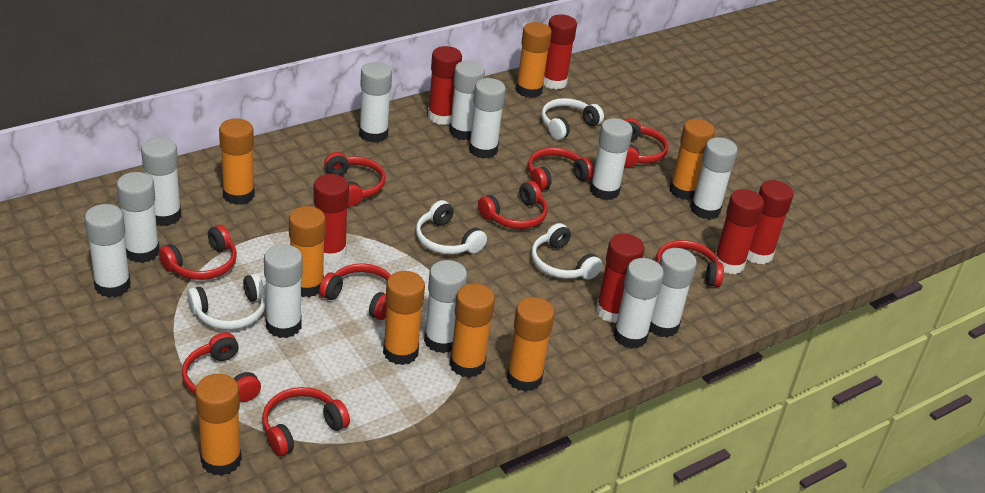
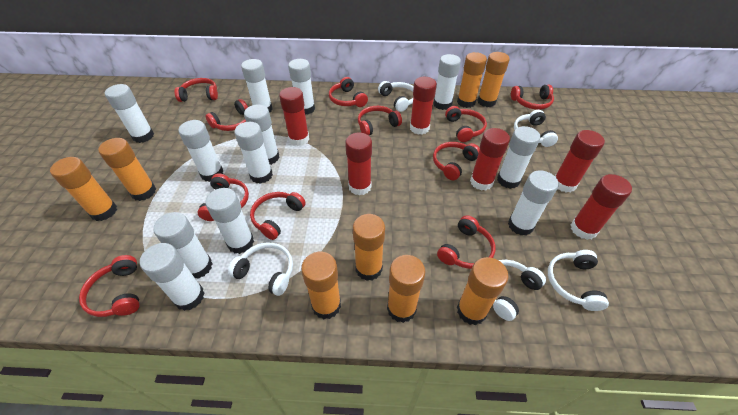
red headphones: [159,225,237,280] [182,332,261,402] [262,387,350,456] [319,263,391,320] [324,152,386,206] [478,181,547,229] [528,148,594,191] [624,118,668,167] [655,240,724,287] = 9 -> [79,255,139,317] [175,78,218,102] [197,173,249,221] [205,99,248,131] [250,192,306,240] [329,77,368,107] [358,106,402,135] [433,142,480,180] [437,215,496,269] [445,106,487,142] [511,84,554,110] = 11
white headphones: [187,274,266,330] [416,200,487,254] [531,223,603,280] [541,98,604,140] = 4 -> [228,243,293,296] [378,81,414,112] [493,260,546,321] [514,110,558,147] [548,250,609,311] = 5

